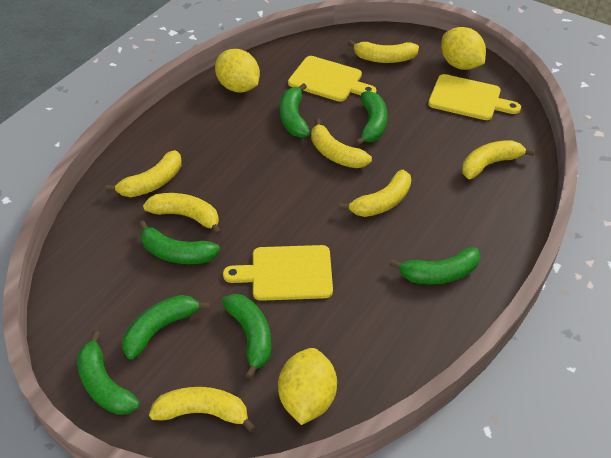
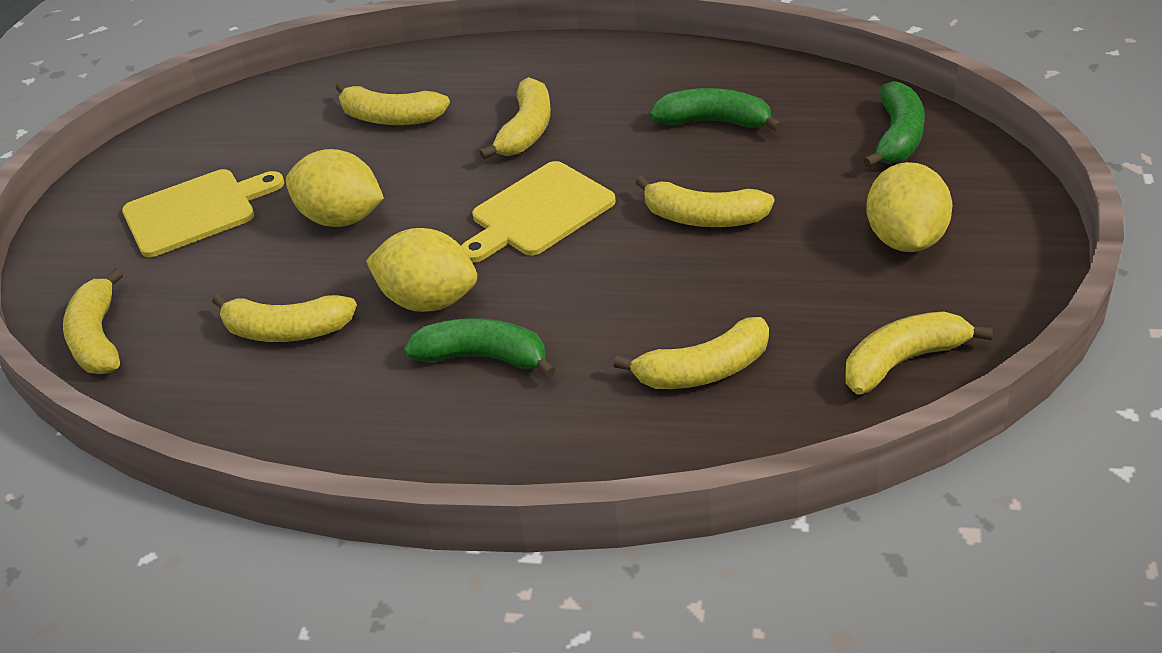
green banana: [77,331,140,415] [122,295,210,360] [139,221,220,264] [222,294,271,379] [280,83,310,138] [355,91,387,146] [389,247,481,284] = 7 -> [404,318,556,378] [650,88,782,132] [863,81,925,168] = 3
yellow cutting board: [223,245,333,301] [288,56,376,102] [428,74,521,120] = 3 -> [122,169,284,257] [461,161,616,263] = 2

